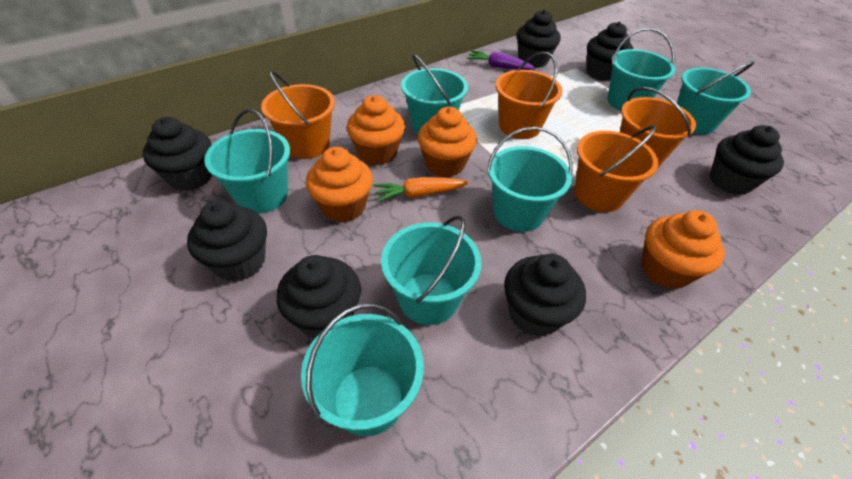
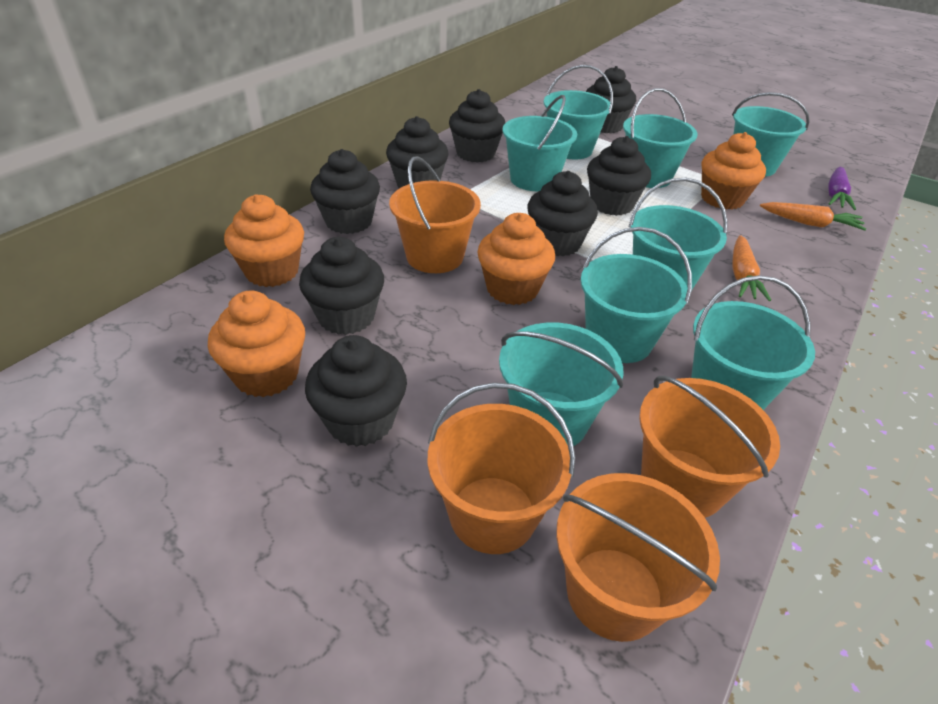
black cupcake: [143,117,212,191] [187,200,267,282] [276,255,361,338] [504,254,586,337] [517,10,561,68] [586,22,633,81] [710,125,784,195] = 7 -> [299,237,384,335] [305,335,407,447] [310,149,380,234] [386,116,449,189] [449,89,505,163] [527,171,598,257] [586,66,636,133] [587,136,651,216] = 8
orange carrot: [373,177,469,202] = 1 -> [732,235,771,301] [760,202,866,231] = 2
turquoise bucket: [204,109,290,214] [301,303,424,436] [381,216,482,325] [401,54,468,134] [487,127,573,232] [608,28,675,111] [677,61,755,135] = 7 -> [499,322,624,446] [503,95,577,191] [544,65,613,159] [580,227,692,363] [623,88,698,188] [629,178,728,289] [691,275,815,410] [732,92,810,177] = 8

